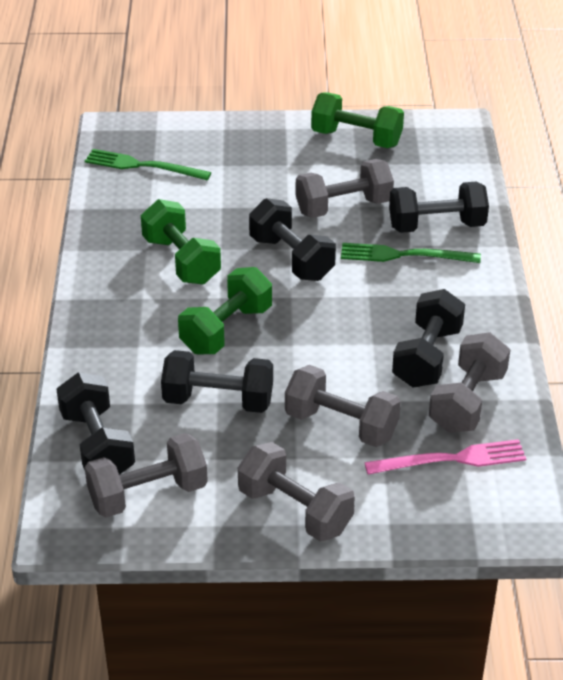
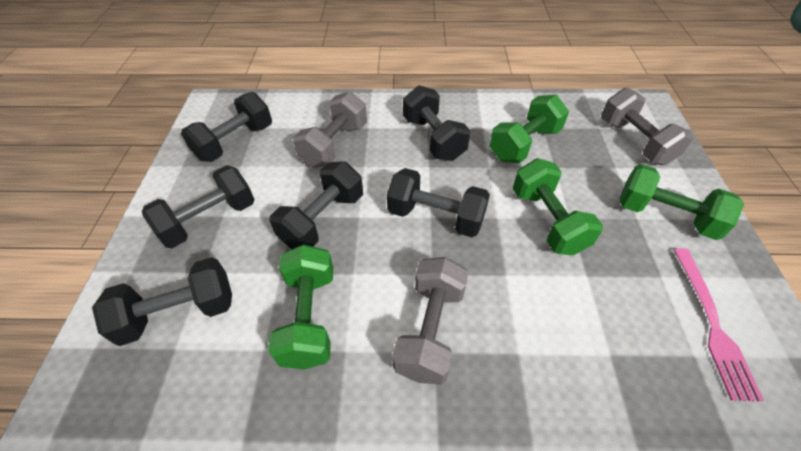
black dumbbell: [56,373,135,475] [161,350,273,413] [249,198,336,281] [389,182,489,233] [392,289,465,388] = 5 -> [92,257,232,346] [142,165,255,248] [181,92,272,162] [270,161,363,249] [387,168,490,237] [403,85,470,161] = 6
green dumbbell: [141,199,221,285] [178,267,272,354] [311,92,404,148] = 3 -> [268,244,333,370] [490,95,569,163] [512,159,603,255] [620,164,744,240] = 4
green fork: [85,149,211,180] [341,243,481,263] = 2 -> none = 0
grey dumbbell: [85,433,208,518] [238,442,355,542] [285,365,401,447] [296,159,394,218] [429,332,510,433] = 5 -> [293,92,367,168] [392,257,469,385] [601,88,693,165] = 3

